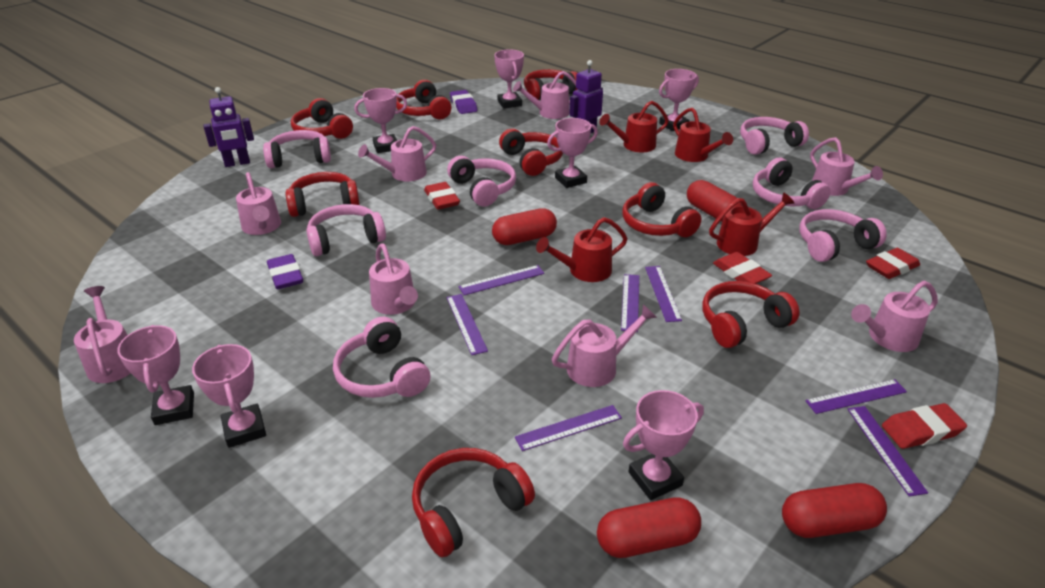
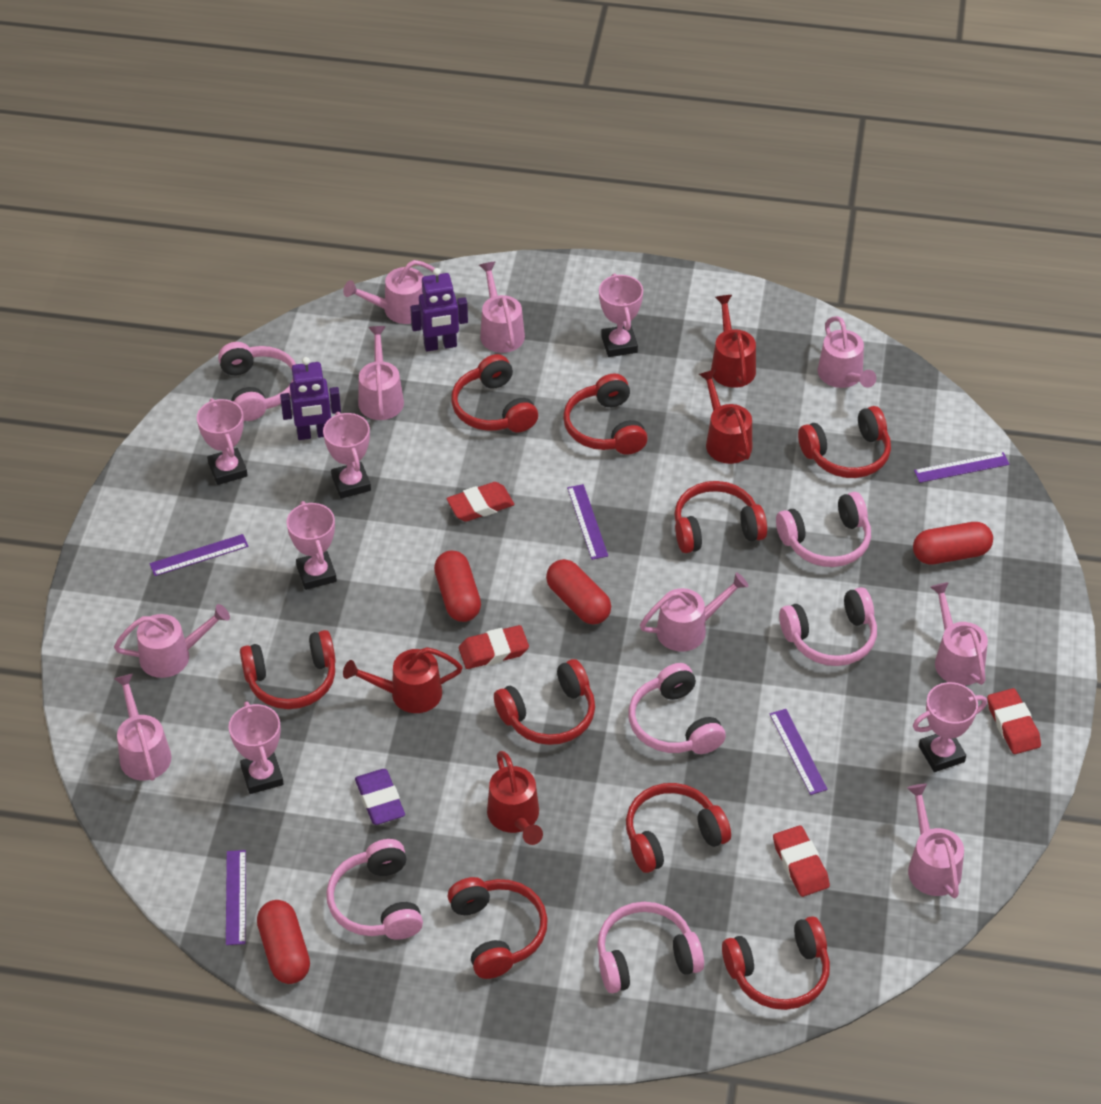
pink headphones: [263,130,331,168] [306,204,386,256] [333,317,430,398] [447,156,516,207] [740,117,809,155] [753,158,830,209] [799,209,887,262] = 7 -> [218,342,296,421] [326,839,423,940] [597,902,704,993] [628,663,726,754] [776,492,871,567] [779,587,877,666] = 6
pink trophy: [117,325,194,425] [192,344,266,448] [354,88,407,153] [494,49,524,109] [547,118,598,188] [623,390,704,500] [659,69,699,131] = 7 -> [197,398,248,485] [229,701,284,794] [286,501,337,590] [323,412,371,499] [599,273,643,357] [913,682,987,772] = 6
pink watering can: [74,286,131,383] [236,172,281,235] [358,126,436,181] [369,243,418,315] [513,71,576,119] [552,304,657,387] [810,137,883,196] [851,281,938,352] = 8 -> [114,604,230,678] [114,673,171,781] [343,260,441,324] [358,326,404,420] [479,262,525,353] [640,572,749,652] [818,316,876,388] [907,784,964,899] [930,582,988,686] = 9
purple eraser: [267,254,303,289] [450,90,477,114] = 2 -> [355,769,405,825] = 1
purple ruler: [447,294,488,355] [458,265,544,295] [515,405,622,451] [621,274,639,332] [645,266,682,322] [805,379,907,414] [848,406,928,497] = 7 -> [149,534,249,576] [226,850,246,945] [567,484,608,560] [770,709,827,795] [914,452,1009,483] = 5
red headphones: [286,172,360,217] [291,98,353,139] [396,80,452,119] [412,448,535,557] [499,129,563,176] [524,69,578,100] [623,182,701,237] [703,281,800,348] = 8 -> [240,630,336,709] [448,877,548,979] [451,354,538,432] [494,659,595,745] [563,373,648,455] [626,783,731,873] [674,481,767,553] [722,916,830,1010] [798,406,891,478] = 9

